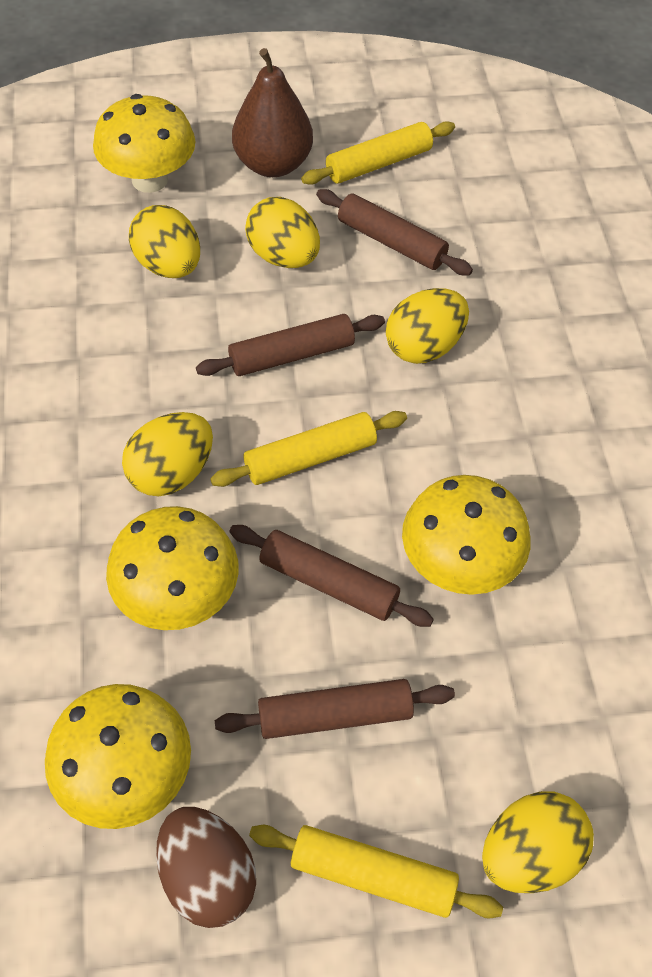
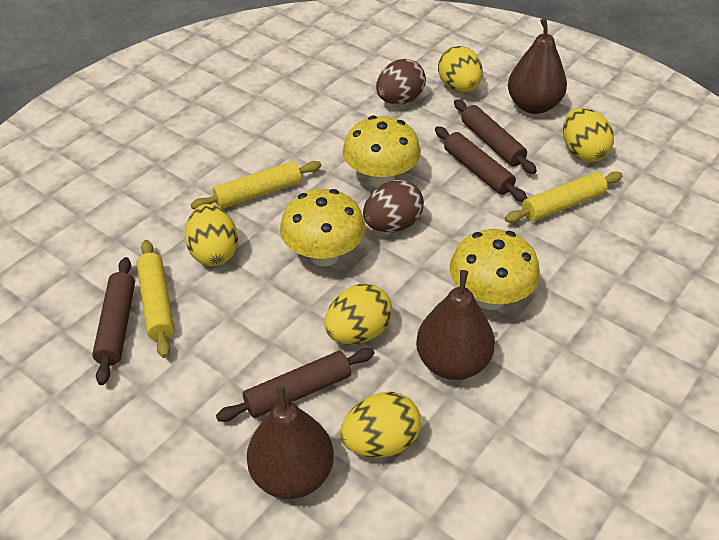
brown egg: [156,807,256,928] = 1 -> [363,180,424,232] [376,59,426,104] = 2
brown pear: [232,48,313,177] = 1 -> [247,385,334,499] [416,270,495,380] [508,18,567,114] = 3
yellow mushroom: [45,684,191,829] [93,94,196,193] [106,506,239,630] [402,475,530,595] = 4 -> [280,189,366,267] [342,116,421,188] [449,229,540,310] = 3

